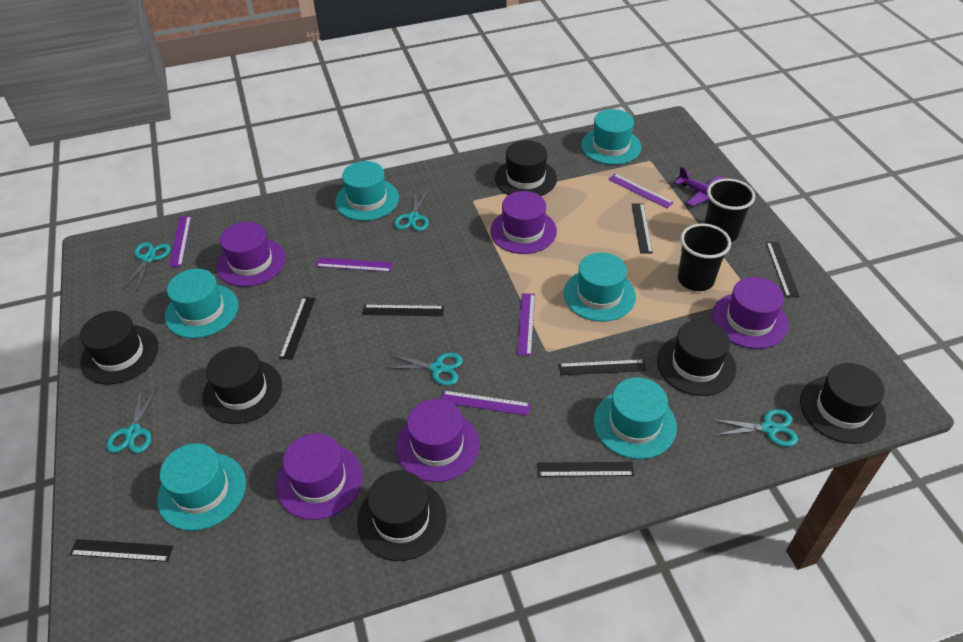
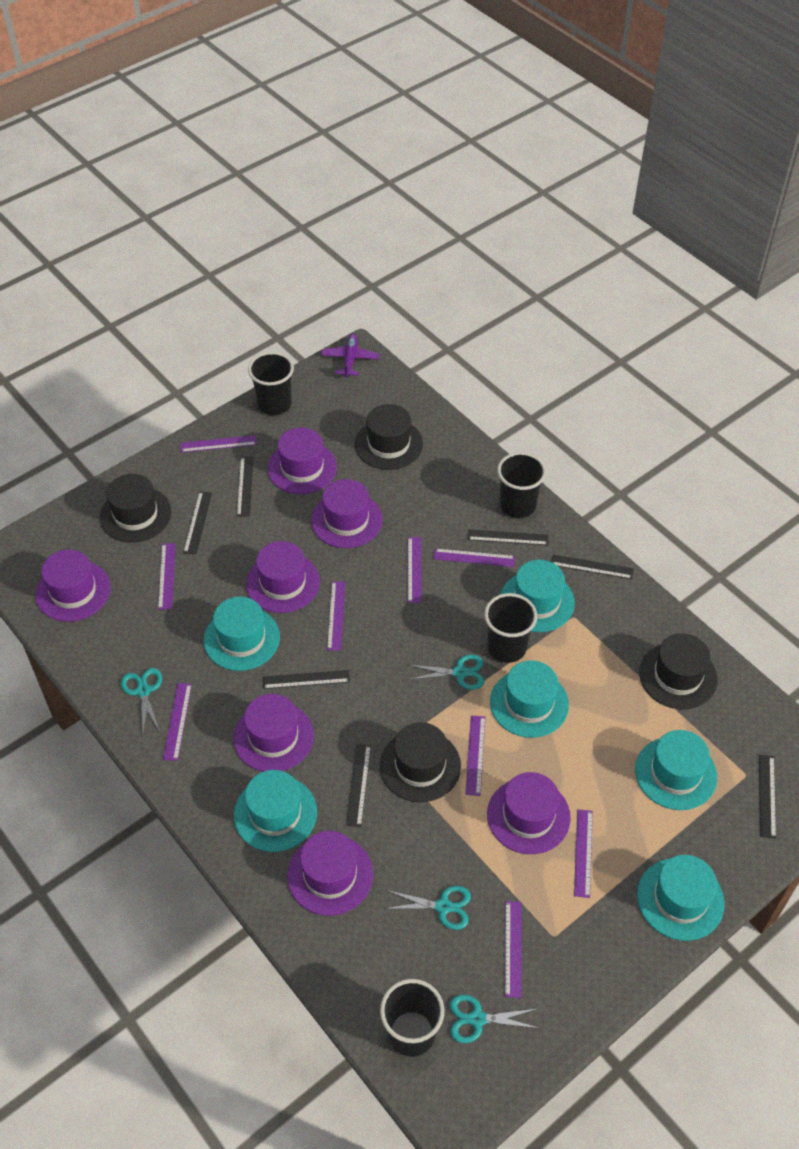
black cup: [678,223,731,291] [704,178,755,242] = 2 -> [248,352,294,415] [380,979,444,1057] [484,593,537,663] [497,452,546,518] = 4
black hat: [80,311,159,385] [202,347,282,424] [357,470,447,561] [495,140,557,196] [657,320,736,396] [800,363,886,444] = 6 -> [100,474,171,543] [355,404,423,470] [380,722,461,802] [639,633,717,709] = 4
purple hat: [216,222,286,287] [276,433,363,520] [396,399,480,482] [490,191,557,254] [712,277,788,349] = 5 -> [35,549,111,622] [233,694,314,772] [246,541,320,613] [268,428,337,494] [287,831,373,916] [311,479,383,548] [487,772,571,854] = 7
purple ruler: [169,216,191,267] [316,257,393,272] [441,390,530,416] [517,293,535,356] [608,174,674,208] = 5 -> [158,543,175,610] [163,683,192,761] [180,435,257,453] [327,581,345,651] [408,537,422,603] [434,548,515,567] [465,716,486,796] [505,901,522,998] [574,809,593,898] = 9
turquoise scissors: [106,387,158,453] [122,242,171,291] [385,353,463,386] [394,189,429,231] [712,409,798,447] = 5 -> [121,668,162,733] [384,886,471,930] [408,654,484,690] [450,995,538,1043] = 4

